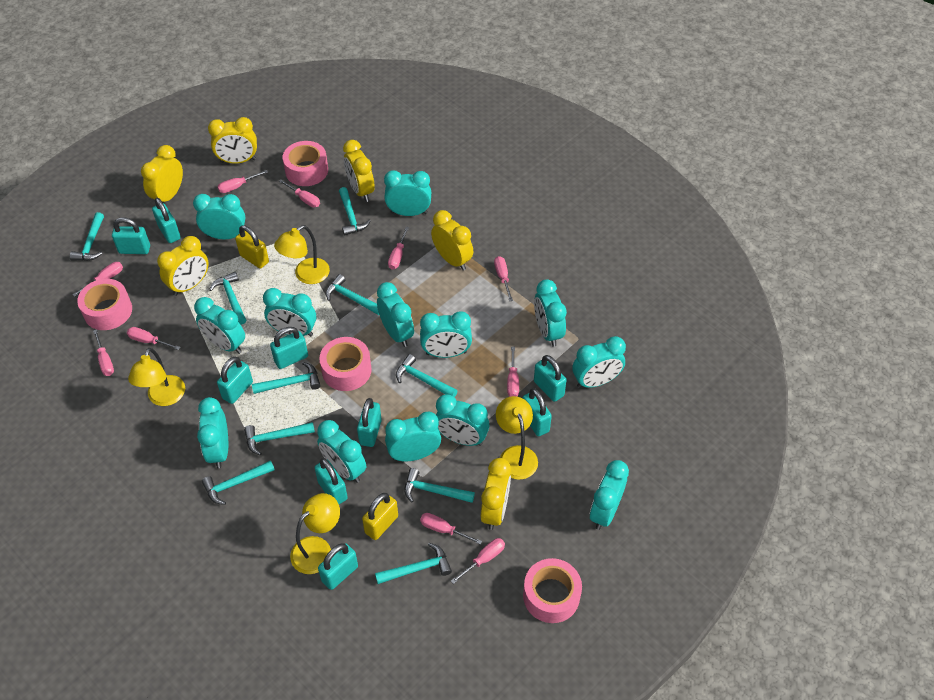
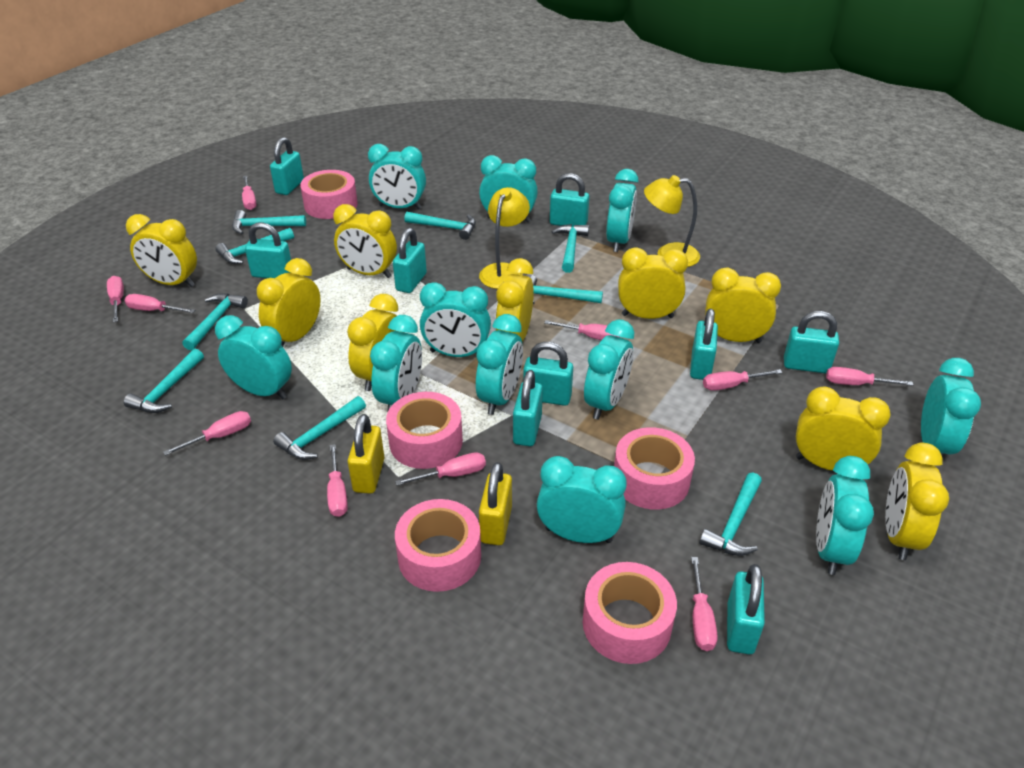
pink tape: [77,279,132,330] [283,141,328,186] [319,337,372,391] [523,558,582,623] = 4 -> [300,170,358,219] [386,392,463,469] [395,499,481,592] [583,562,677,664] [614,427,695,510] = 5
turquoise clock: [193,194,245,239] [194,297,245,354] [197,397,228,468] [263,288,316,337] [317,420,366,483] [377,282,414,347] [384,170,431,216] [385,412,441,462] [420,311,472,358] [436,394,489,446] [534,279,567,347] [572,336,626,388] [590,460,629,530] = 13 -> [215,315,292,399] [368,144,426,210] [370,315,422,412] [420,282,491,357] [476,314,523,415] [479,155,538,223] [537,456,626,543] [584,319,634,420] [606,169,638,252] [816,456,874,575] [921,358,981,457] = 11
turquoise hammer: [70,212,104,261] [202,460,275,505] [209,272,246,325] [244,422,315,455] [252,362,321,394] [326,274,379,315] [339,187,370,236] [375,543,452,584] [396,354,458,397] [404,468,475,503] = 10 -> [124,349,204,413] [182,293,248,350] [215,228,294,264] [232,210,306,234] [273,396,366,460] [404,212,476,240] [528,275,603,304] [552,224,589,273] [699,473,762,556] = 9
yellow clock: [141,145,183,202] [157,236,209,296] [208,117,257,164] [343,140,375,202] [431,210,473,270] [481,458,511,530] = 6 -> [126,214,197,287] [257,258,321,347] [333,204,397,278] [347,294,400,391] [495,258,534,342] [618,247,688,319] [705,268,781,343] [796,386,891,471] [885,442,949,560] = 9
yellow lamp: [128,348,185,406] [274,225,330,284] [290,493,340,574] [496,396,538,480] = 4 -> [479,187,530,289] [644,175,700,267] = 2

